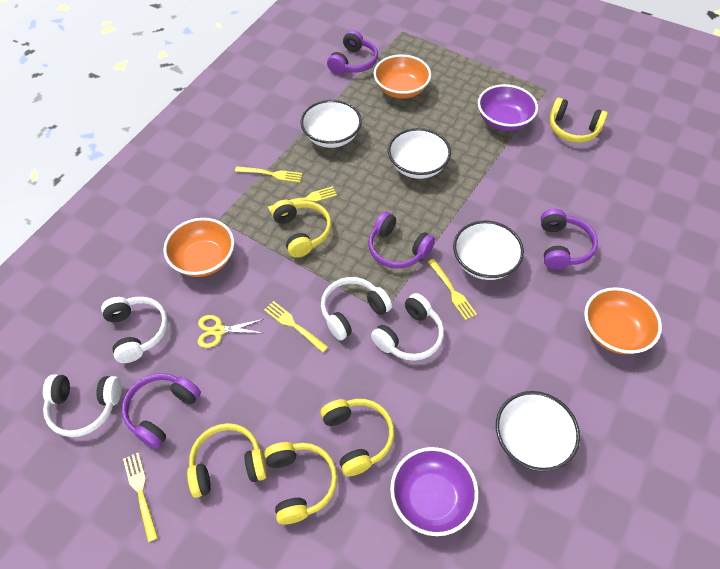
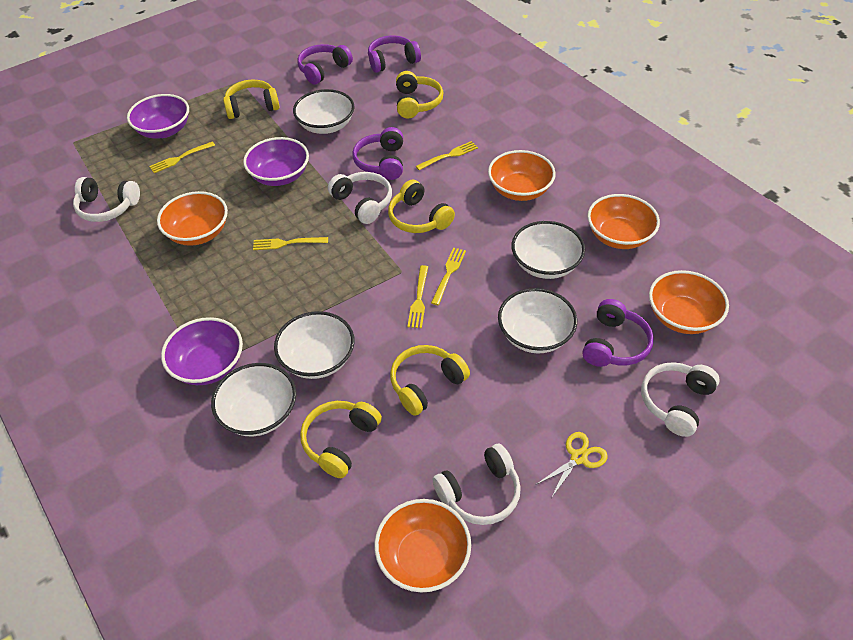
orange bowl: [164,218,234,277] [374,54,431,99] [584,287,662,354] = 3 -> [157,191,228,246] [374,499,471,593] [488,150,556,201] [587,194,660,249] [649,270,729,334] = 5
purple bowl: [390,447,478,536] [478,84,538,131] = 2 -> [127,94,189,138] [161,317,243,385] [243,137,309,186] = 3
white bowl: [300,100,362,148] [388,128,451,179] [453,221,524,280] [496,391,580,472] = 4 -> [211,363,296,436] [274,311,354,379] [293,89,354,134] [498,288,577,353] [511,221,585,279] = 5

